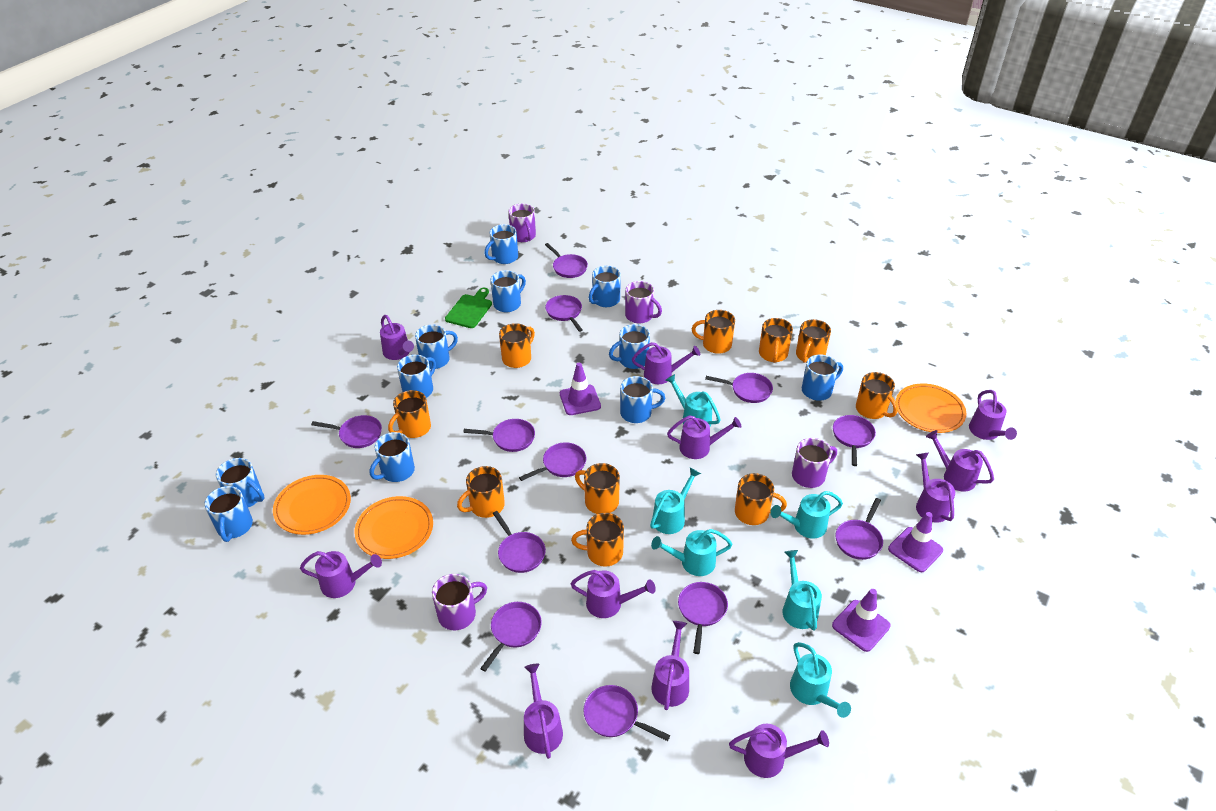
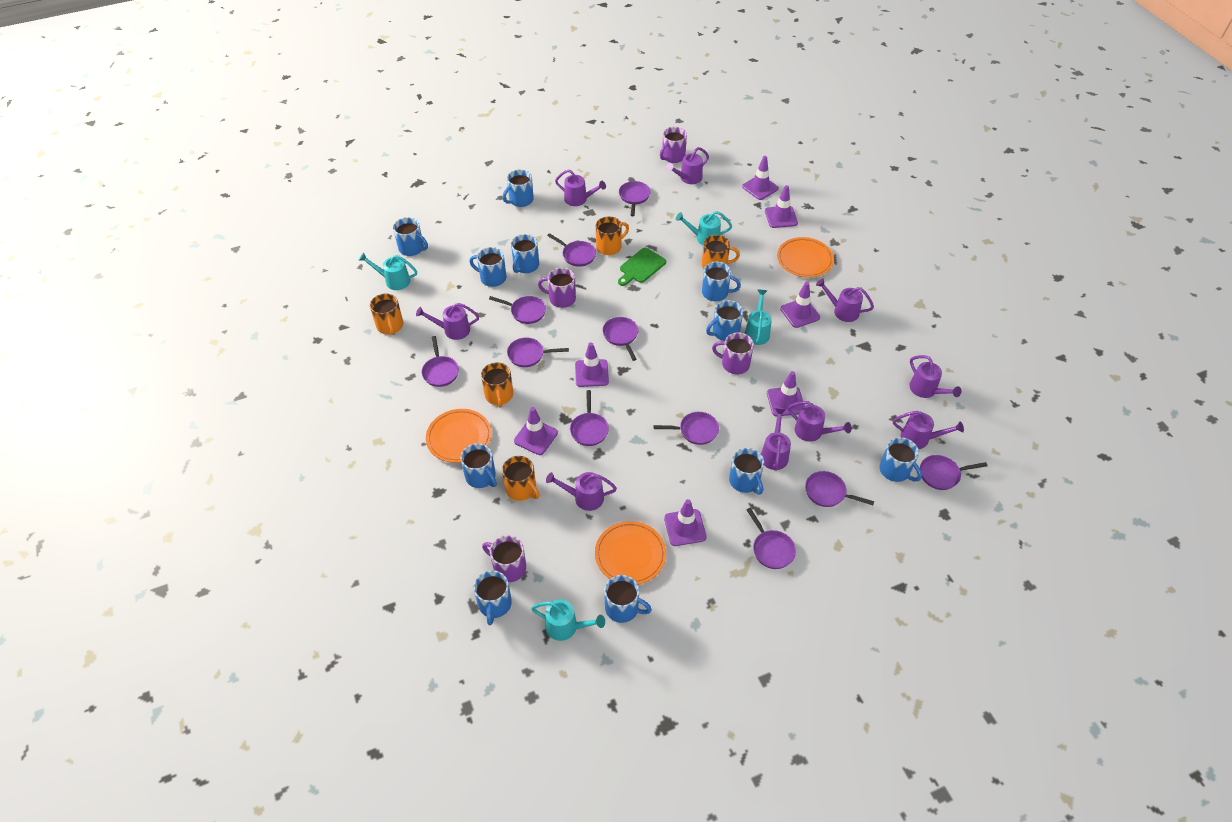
orange mug: [388,390,431,438] [457,466,505,518] [499,323,535,368] [571,513,624,567] [575,463,620,514] [692,310,735,354] [735,473,787,525] [759,318,793,363] [796,319,831,363] [856,372,898,419] = 10 -> [370,294,403,335] [481,362,513,408] [502,456,540,501] [596,216,629,255] [702,235,740,269] = 5
purple pan: [311,415,382,448] [463,419,535,452] [480,602,542,672] [493,511,546,573] [519,442,586,481] [545,243,588,278] [545,295,583,332] [583,685,670,741] [678,582,728,654] [705,373,773,403] [833,415,876,466] [835,498,883,560] = 12 -> [421,336,459,387] [489,296,546,324] [507,337,569,367] [547,233,596,267] [570,390,609,446] [602,317,638,361] [619,181,651,216] [653,412,719,445] [747,508,796,569] [805,471,874,507] [920,455,988,490] = 11
purple traffic cone: [560,363,601,415] [832,589,891,652] [888,512,943,572] = 3 -> [514,407,558,455] [575,342,609,387] [664,499,707,546] [742,156,779,200] [765,185,798,228] [767,371,805,416] [780,282,820,328] = 7
purple watering can: [300,551,382,598] [380,315,414,360] [524,664,563,759] [571,570,656,618] [632,342,700,384] [651,621,689,710] [667,415,742,459] [729,724,829,778] [916,452,955,523] [926,430,994,492] [969,390,1017,440] = 11 -> [416,303,479,340] [546,472,617,511] [555,170,606,206] [666,147,709,184] [761,408,791,471] [788,401,852,442] [816,278,874,322] [893,411,964,449] [910,355,961,398] = 9
turquoise watering can: [650,468,701,534] [651,529,732,576] [666,374,721,426] [770,491,843,539] [783,550,822,630] [790,642,851,718] = 6 -> [358,253,417,290] [531,599,605,641] [676,211,732,245] [744,290,772,345] = 4

